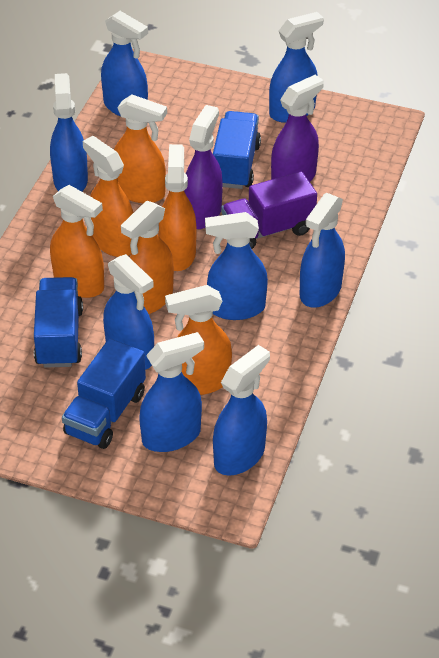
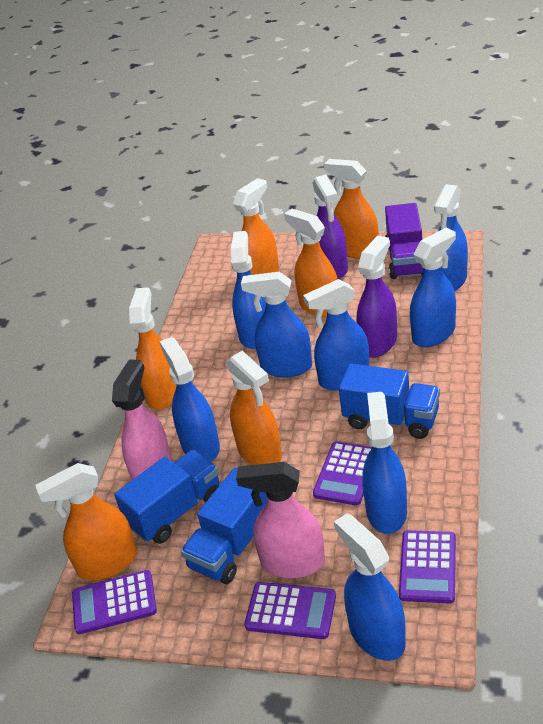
pink spray bottle: none = 0 -> [112,359,172,480] [236,462,325,578] = 2
purple calculator: none = 0 -> [72,570,157,634] [244,582,336,639] [313,442,372,505] [399,530,456,604] = 4

